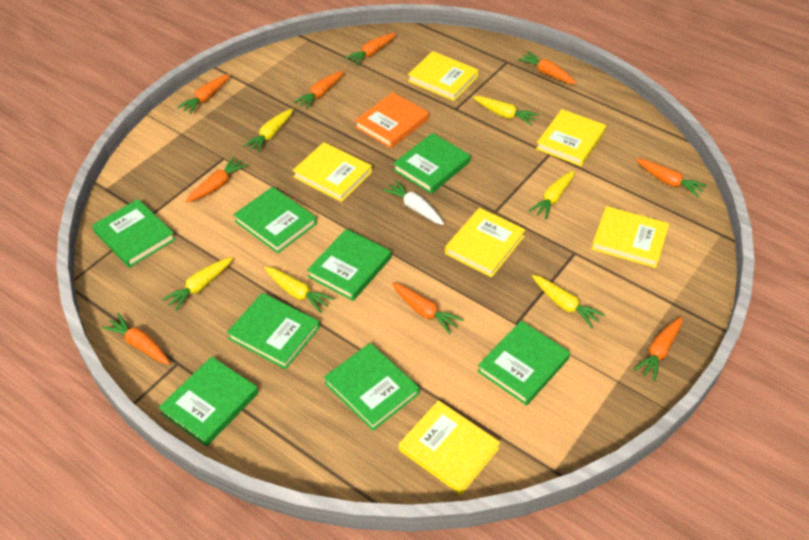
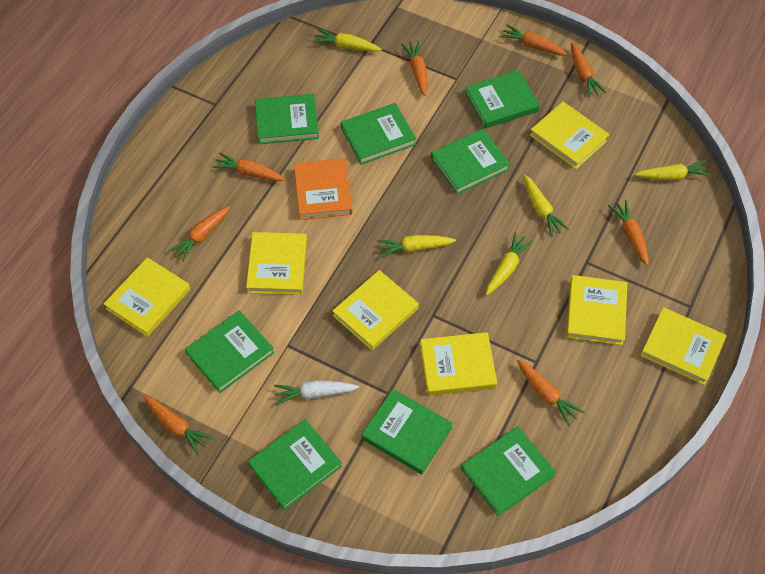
orange carrot: [101,313,170,364] [177,74,230,114] [186,157,248,203] [293,71,344,109] [344,33,396,66] [392,283,463,334] [518,51,576,84] [633,317,682,381] [636,159,707,197] = 9 -> [144,396,213,455] [169,205,231,262] [212,152,286,181] [401,41,428,96] [500,24,568,55] [517,359,584,426] [571,43,606,97] [608,200,649,266] = 8
yellow book: [292,142,372,202] [399,400,500,495] [408,51,478,101] [445,208,526,277] [536,109,606,166] [591,206,669,268] = 6 -> [104,257,190,337] [246,232,307,295] [333,270,419,350] [420,332,497,396] [530,102,610,169] [566,275,627,345] [640,307,727,385] = 7
yellow carrot: [162,257,233,311] [243,109,293,153] [265,267,334,313] [473,96,539,125] [529,170,575,219] [532,275,605,328] = 6 -> [312,29,382,52] [377,235,456,257] [486,232,534,295] [524,175,569,237] [635,160,711,181] = 5

